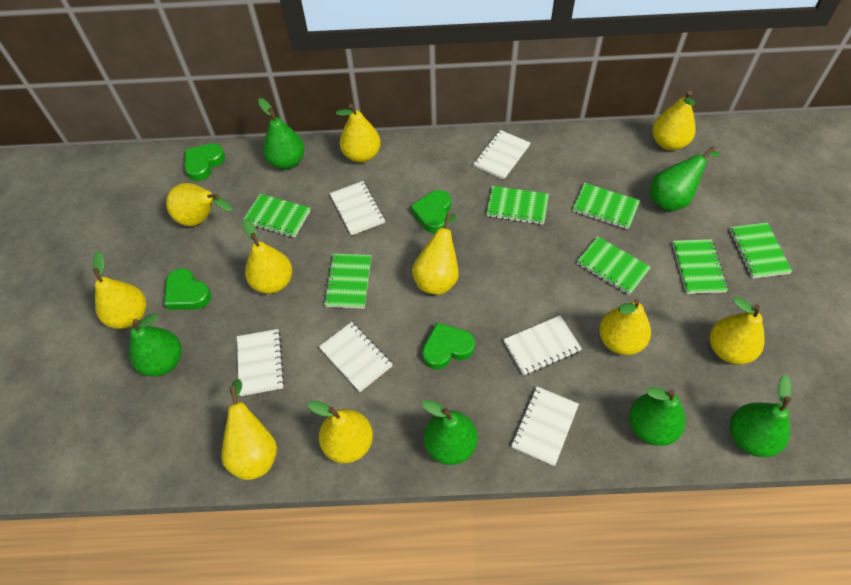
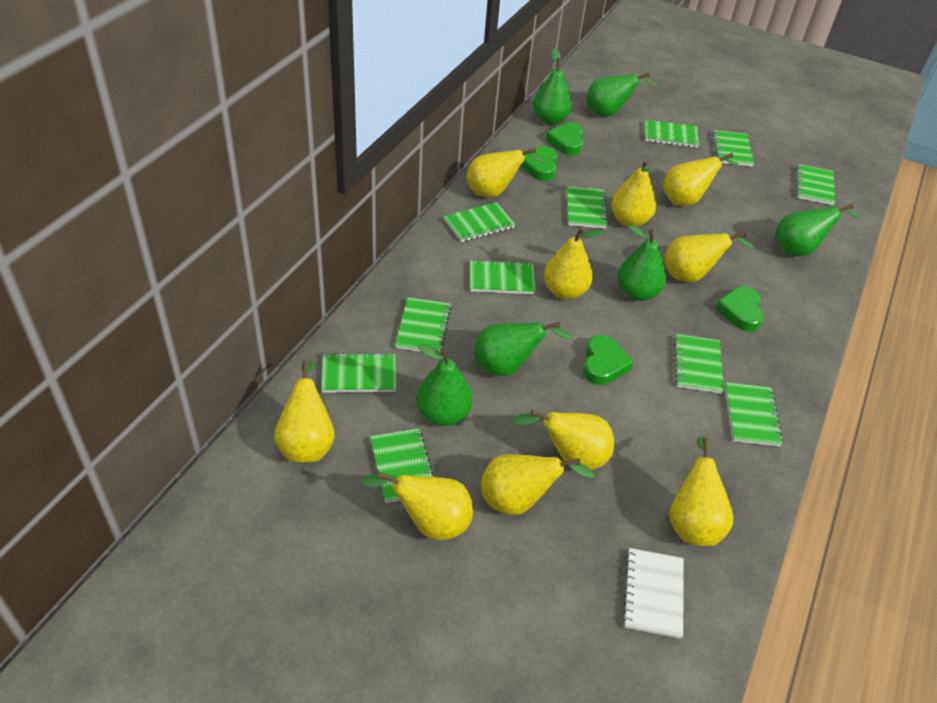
green notebook: [243,194,311,238] [323,254,371,308] [486,186,549,225] [572,183,640,229] [576,236,651,295] [672,239,728,294] [730,223,792,278] = 7 -> [321,353,396,393] [370,428,433,503] [395,298,451,352] [444,202,515,242] [470,260,536,294] [567,187,608,229] [645,120,699,148] [674,334,724,393] [713,130,754,167] [725,383,783,446] [796,164,835,205] = 11
white notebook: [237,329,285,396] [319,322,393,392] [330,181,385,236] [473,130,530,180] [503,315,582,376] [511,386,579,466] = 6 -> [623,548,684,639] = 1

